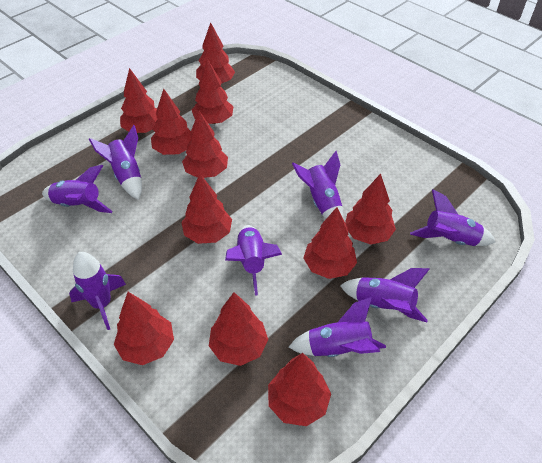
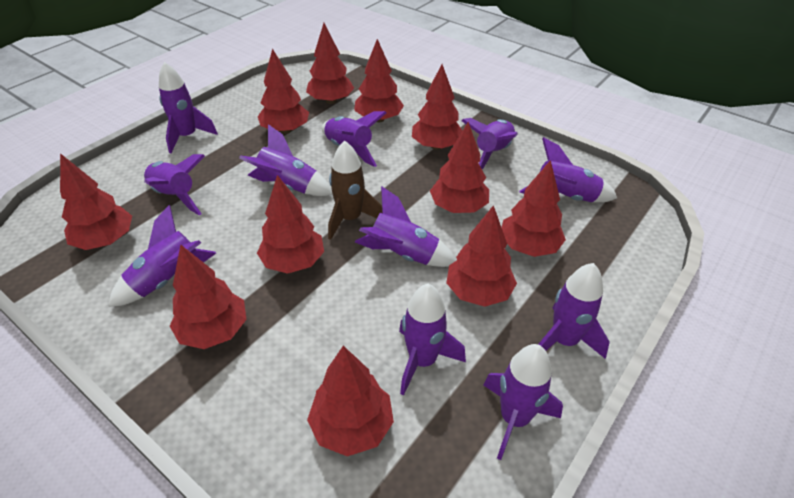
brown rocket: none = 0 -> [328,140,382,240] = 1
purple rocket: [42,165,113,213] [69,252,126,330] [89,125,142,200] [225,225,282,296] [289,297,386,357] [292,151,343,219] [340,268,430,322] [410,189,496,246] = 8 -> [108,205,216,307] [144,154,205,215] [159,62,218,153] [239,124,332,196] [322,111,386,167] [355,186,456,267] [399,284,466,395] [462,118,518,169] [484,344,563,460] [520,137,617,202] [538,263,610,359] = 11

